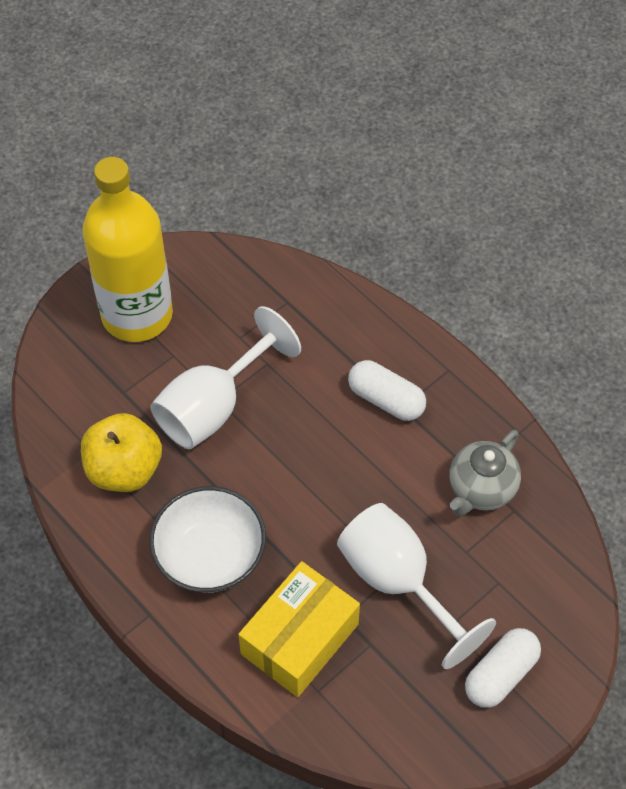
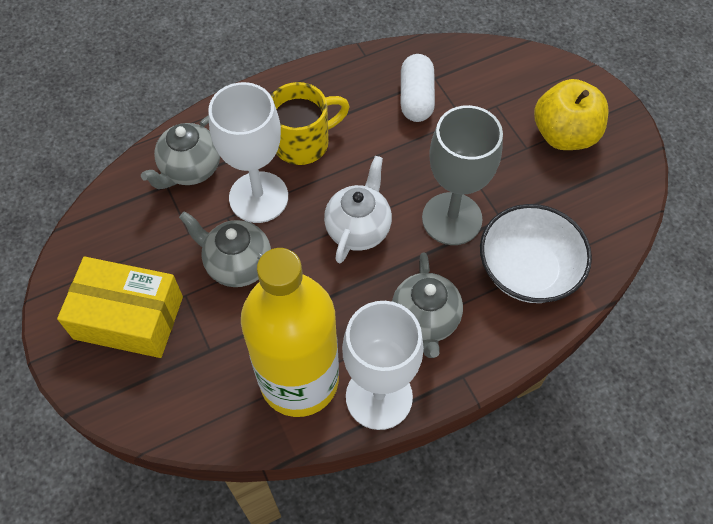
grey goblet: none = 0 -> [422,105,503,245] = 1
grey teapot: [449,430,521,516] = 1 -> [141,115,220,189] [179,211,271,287] [392,252,463,358] = 3
white capsule: [348,360,426,421] [465,628,541,708] = 2 -> [401,54,435,122] = 1
white teapot: none = 0 -> [324,156,392,264] = 1
yellow mug: none = 0 -> [271,82,350,165] = 1

